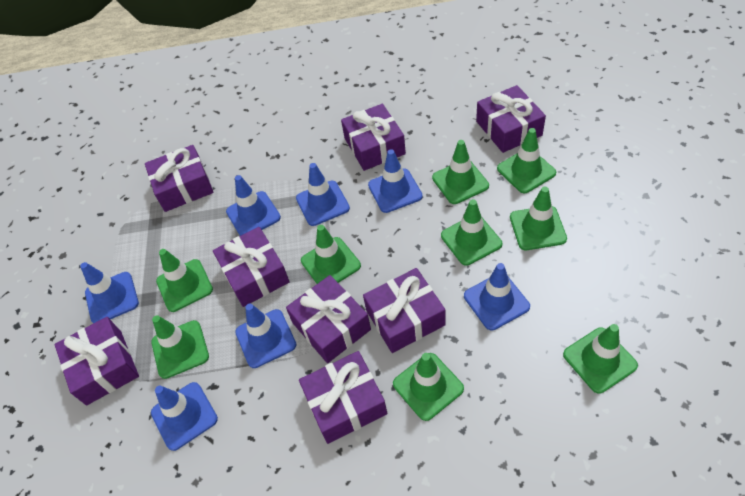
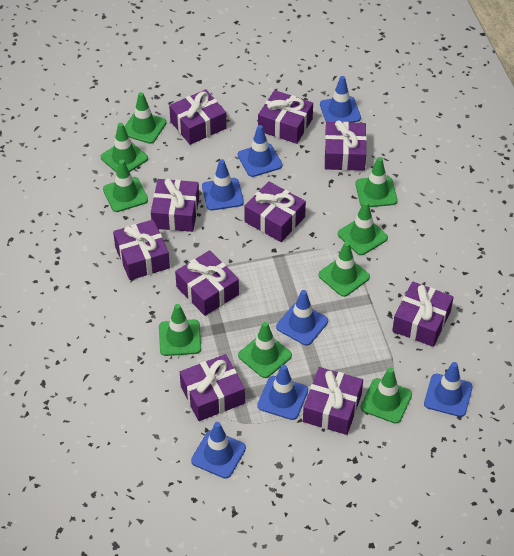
purple gift: [54,317,139,405] [145,145,214,212] [213,227,290,307] [286,275,371,363] [299,351,388,444] [341,104,406,171] [363,268,446,353] [476,85,546,153] = 8 -> [113,220,170,280] [151,179,199,232] [169,89,227,145] [175,250,239,316] [180,354,245,421] [244,182,306,242] [258,90,313,144] [303,367,363,435] [324,121,367,171] [392,282,454,347] = 10

